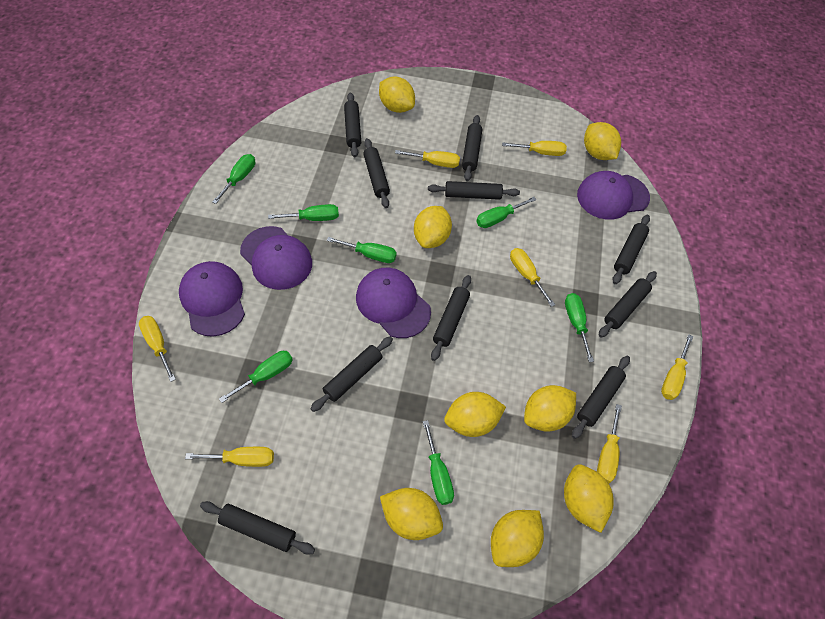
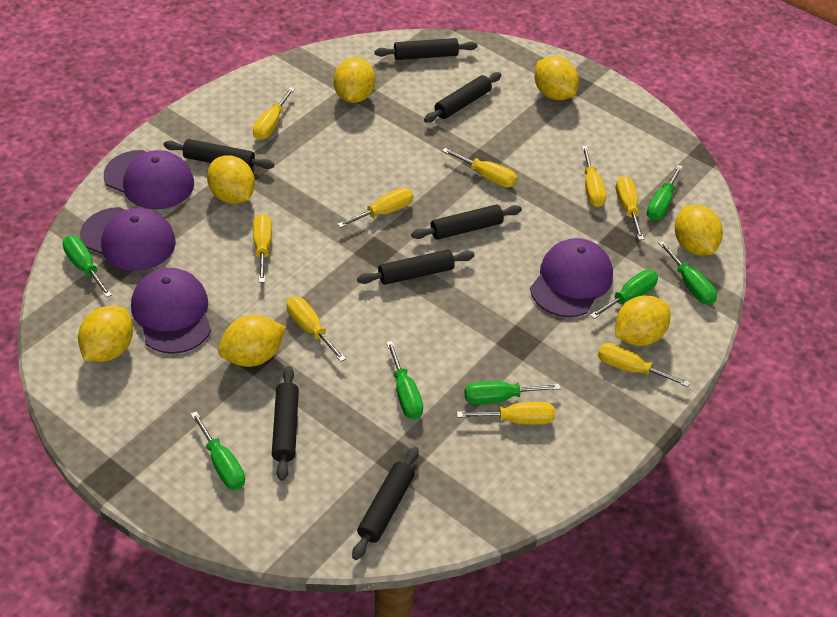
black rolling pin: [200,501,315,555] [311,336,393,412] [344,93,361,157] [363,138,390,208] [428,181,520,200] [431,275,471,361] [462,115,482,181] [572,356,630,439] [599,271,657,338] [612,215,650,284] = 10 -> [164,139,274,169] [272,366,299,481] [352,447,419,560] [357,250,475,285] [375,38,478,60] [411,204,522,240] [424,72,501,123] = 7
yellow lemon: [379,77,415,113] [380,488,443,540] [414,206,452,248] [444,392,506,437] [491,510,544,567] [524,385,576,432] [564,464,614,533] [584,122,621,160] = 8 -> [78,306,133,362] [207,155,255,204] [218,315,286,367] [333,58,375,103] [534,56,579,100] [615,295,671,346] [675,205,723,256] = 7
yellow screwdriver: [139,316,176,382] [185,447,274,467] [395,150,460,168] [502,141,567,156] [510,248,555,307] [597,404,622,483] [661,334,693,400] = 7 -> [253,87,295,140] [253,214,272,283] [287,297,346,362] [337,188,413,228] [442,148,517,188] [457,402,555,425] [582,146,606,207] [598,343,690,387] [616,176,644,240] = 9

